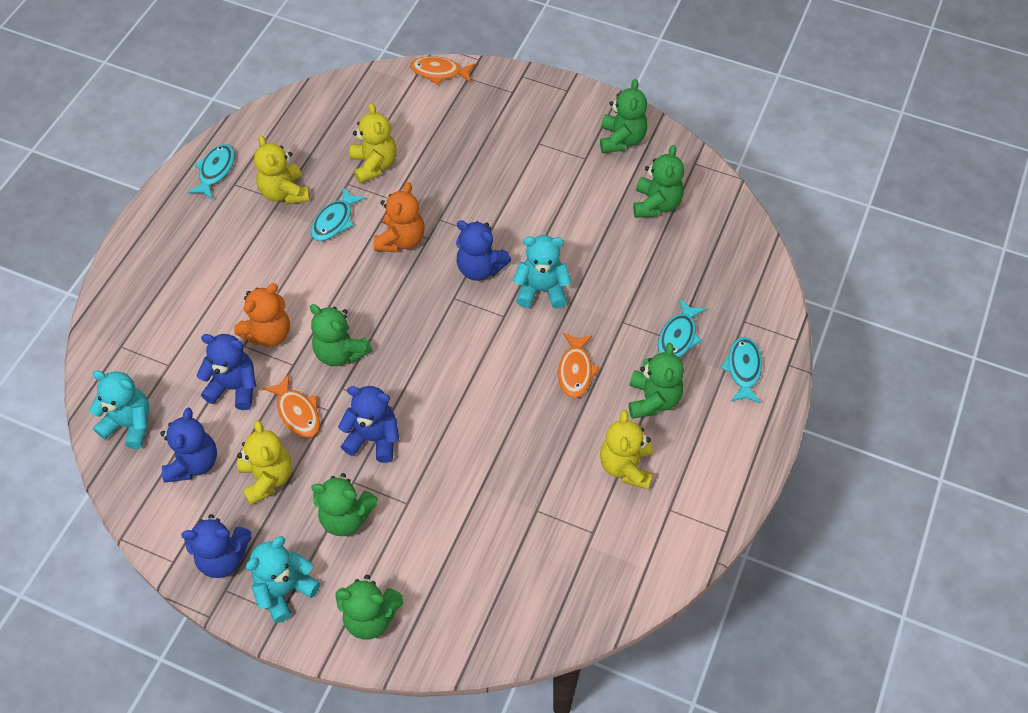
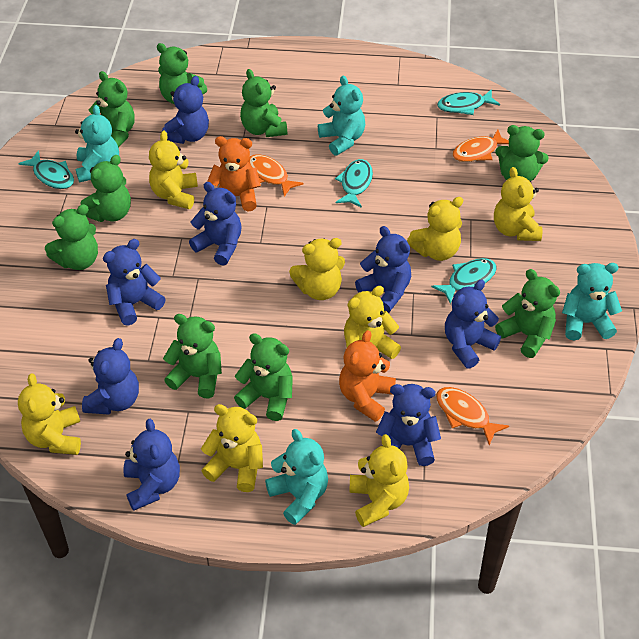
blue teddy bear: [160,408,217,482] [181,514,252,578] [196,334,256,410] [338,386,399,463] [456,220,511,281] = 5 -> [82,338,139,415] [103,239,165,326] [123,419,180,511] [162,76,209,144] [189,182,242,266] [355,226,411,313] [376,384,441,466] [445,280,501,369] = 8
green teddy bear: [310,304,372,366] [311,473,378,536] [336,575,403,640] [600,79,648,153] [629,343,684,419] [633,145,684,218] = 6 -> [45,204,98,270] [81,155,131,222] [89,71,134,148] [157,43,207,104] [163,314,222,398] [234,333,293,421] [240,69,287,137] [495,125,549,181] [495,269,560,358] = 9
turquoise teddy bear: [89,370,149,449] [246,536,320,623] [513,235,572,309] = 3 -> [75,105,119,183] [265,429,328,525] [318,76,365,156] [562,263,622,341] = 4
yellow teddy bear: [237,420,292,505] [254,135,310,204] [350,103,397,184] [600,410,653,489] = 4 -> [18,373,81,455] [149,131,198,209] [201,404,263,492] [289,238,345,300] [344,286,401,359] [349,434,409,527] [407,197,463,261] [494,167,543,241] = 8

